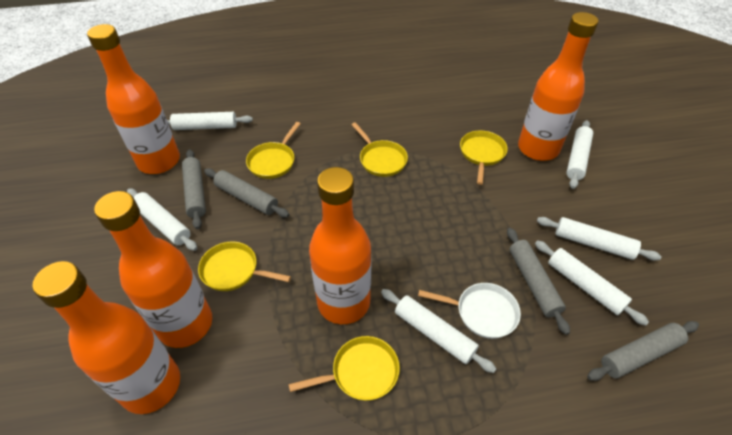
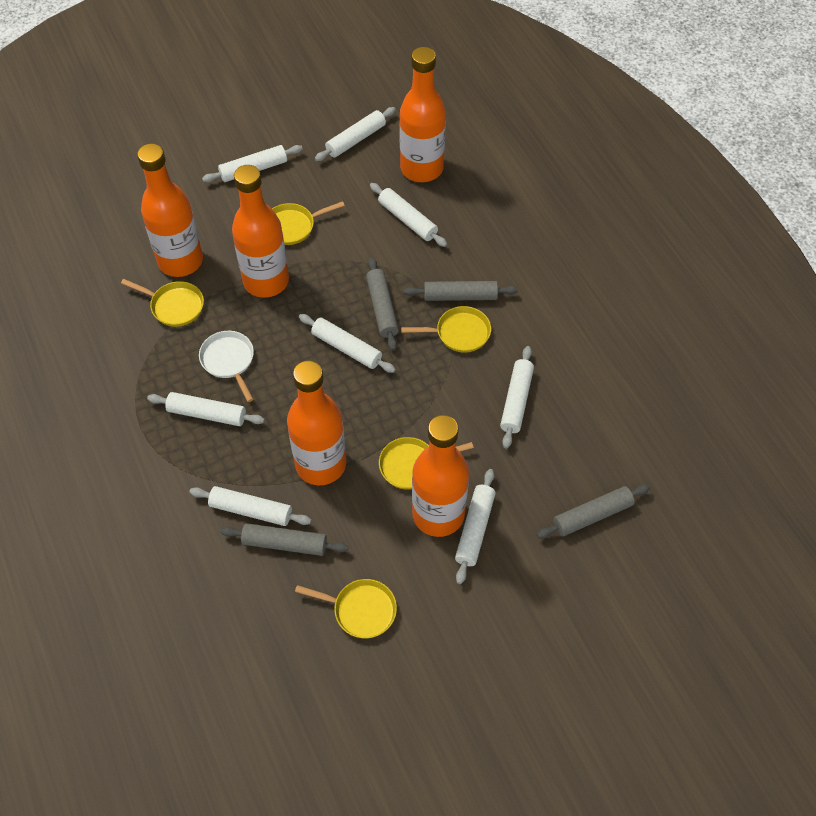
white rolling pin: [127,188,197,251] [167,112,253,130] [381,289,496,373] [535,240,649,326] [537,217,662,261] [566,120,593,189] = 6 -> [147,392,265,426] [189,486,311,526] [202,145,303,182] [299,314,396,373] [315,107,396,161] [370,183,447,247] [455,469,496,584] [500,346,534,449] = 8

